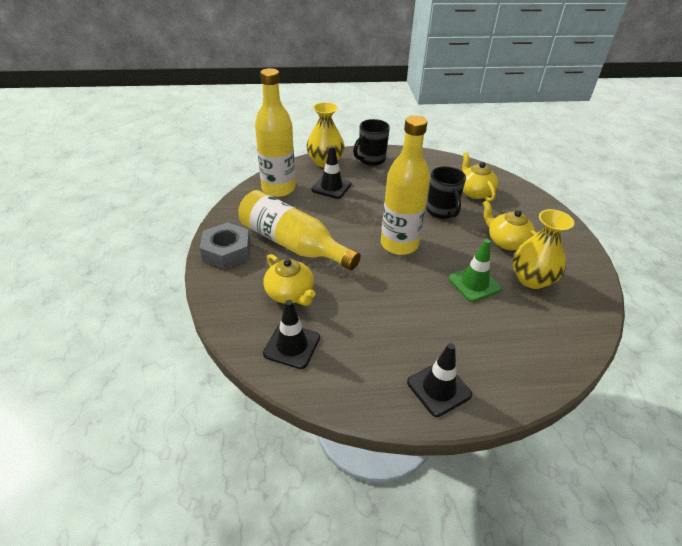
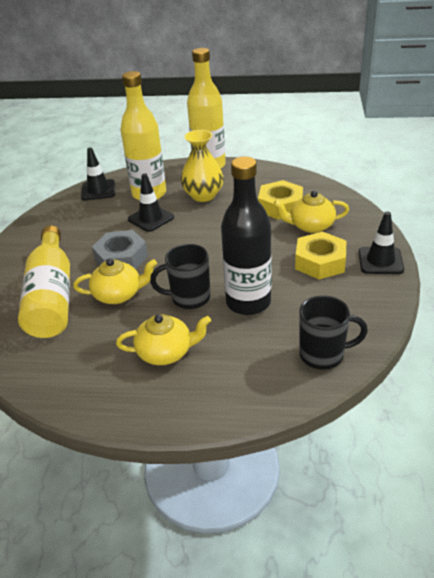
black bottle: none = 0 -> [221,156,271,315] = 1
green traffic cone: [449,239,502,302] = 1 -> none = 0
yellow nut: none = 0 -> [258,180,303,220] [295,231,346,279] = 2
yellow vase: [306,102,345,167] [512,209,574,289] = 2 -> [181,130,224,202] = 1

